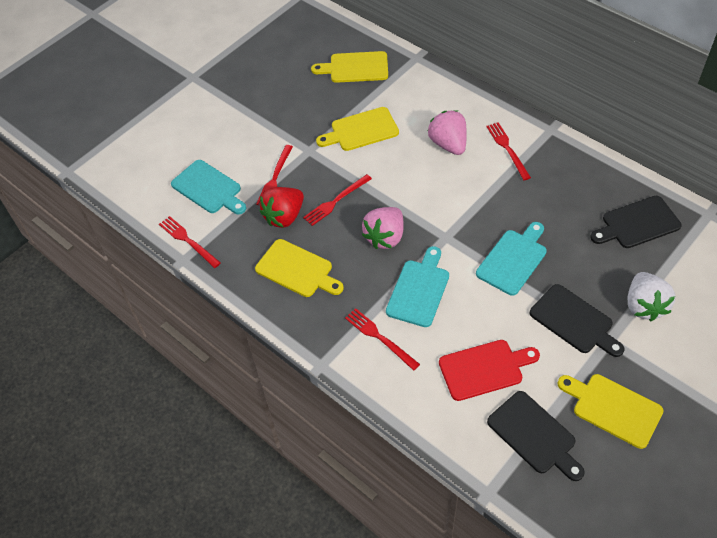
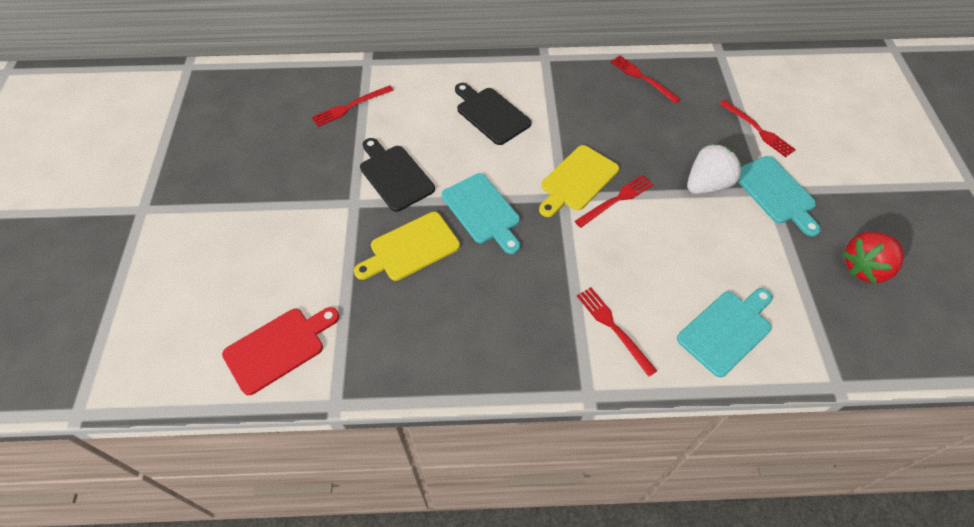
black cutting board: [487,391,585,481] [530,284,624,357] [590,196,681,248] = 3 -> [360,138,435,212] [455,83,532,145] = 2
pink strawberry: [362,207,404,249] [428,110,467,155] = 2 -> none = 0
yellow cutting board: [255,239,344,297] [311,51,388,83] [316,107,399,151] [557,374,663,449] = 4 -> [354,212,460,281] [539,145,619,217] = 2

